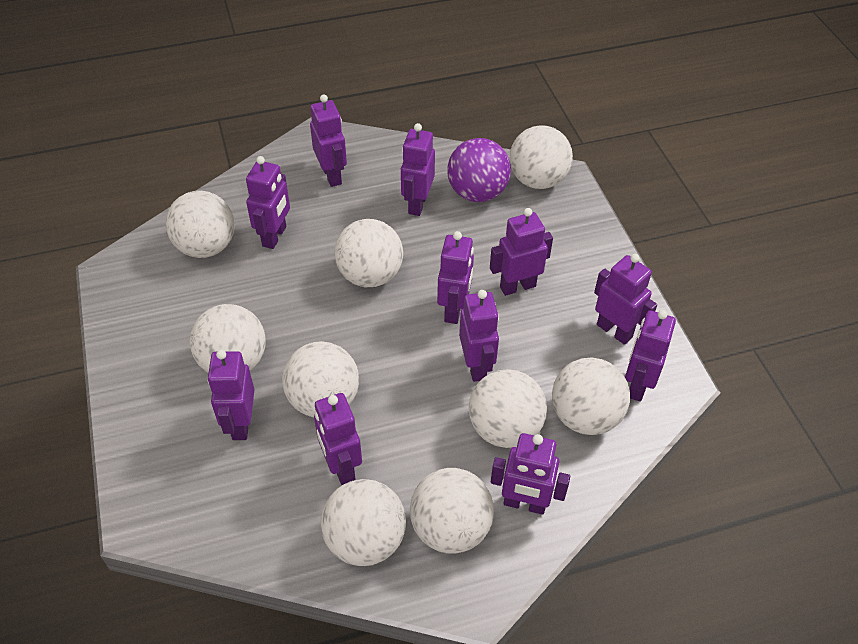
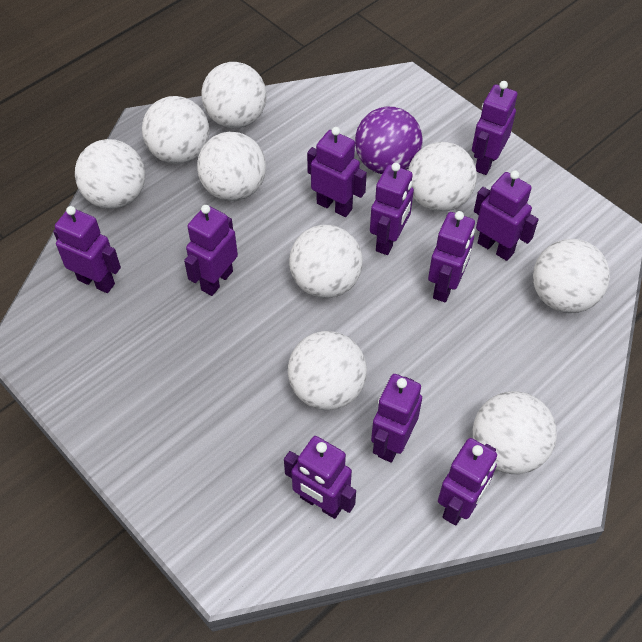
purple robot: [207,350,254,440] [246,156,290,249] [310,94,347,187] [314,393,362,485] [401,123,435,216] [437,231,474,324] [459,290,499,382] [490,208,553,296] [491,433,570,515] [594,254,657,345] [625,310,676,402] = 11 -> [53,206,121,293] [184,205,238,296] [284,436,356,519] [307,127,367,217] [370,162,414,255] [371,374,422,463] [428,211,475,302] [438,438,497,525] [472,81,517,175] [474,170,539,261] = 10

